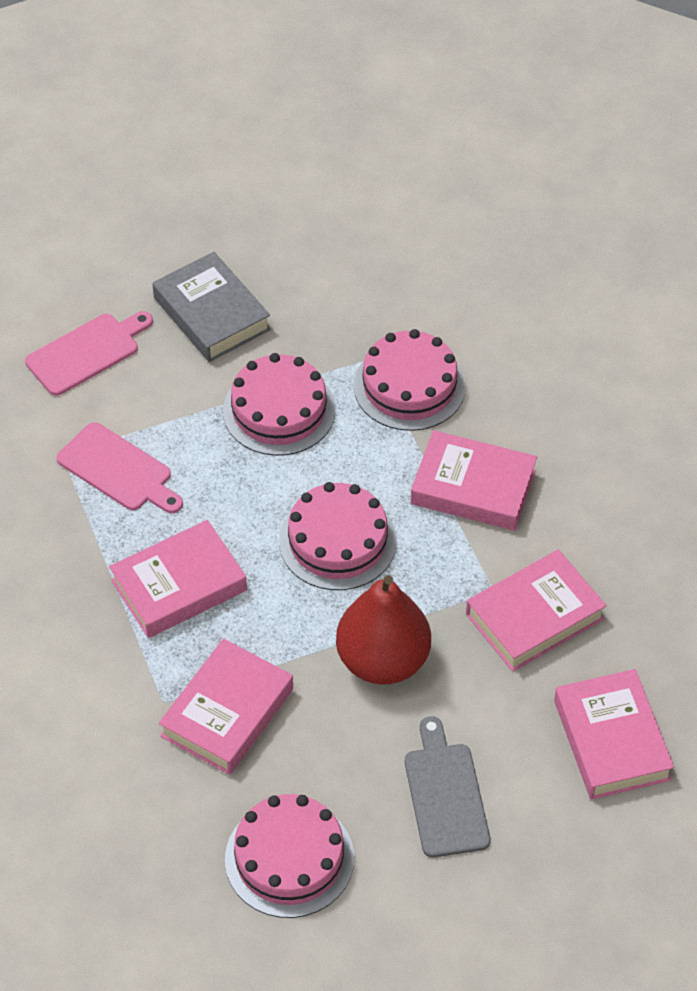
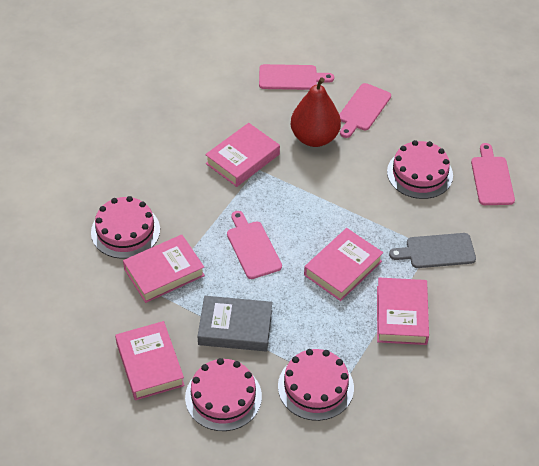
pink cutting board: [25,311,153,396] [57,422,183,514] = 2 -> [227,211,282,279] [259,64,334,90] [339,83,391,138] [471,143,515,205] = 4

